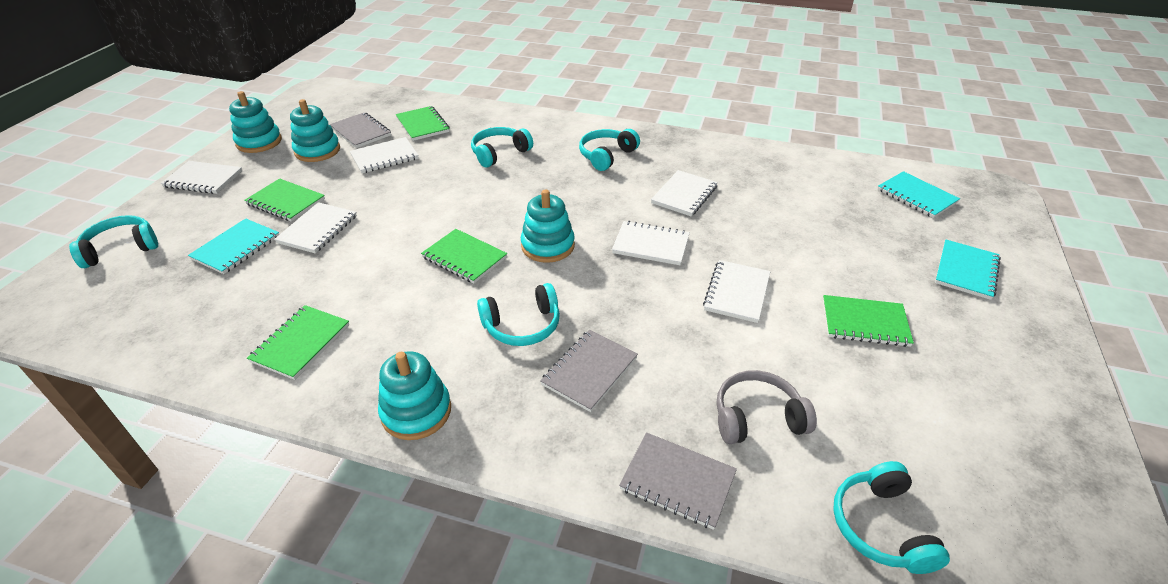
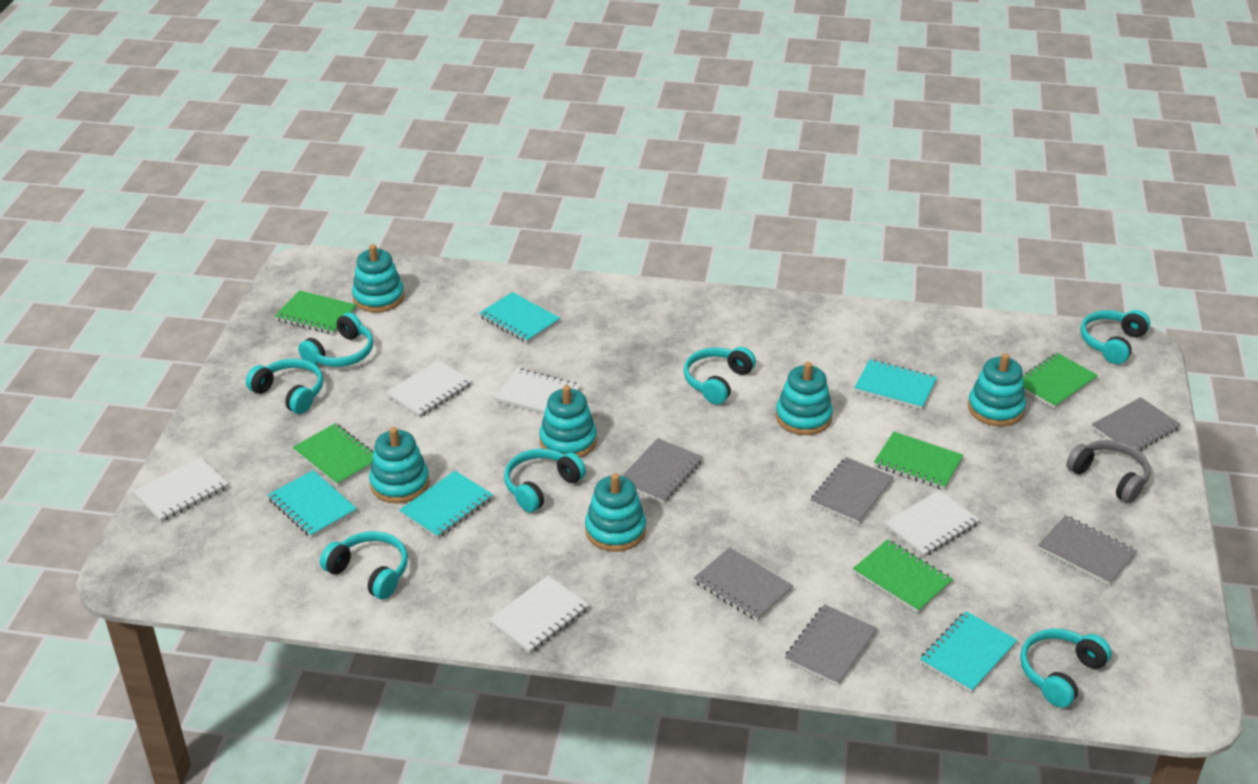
grey notebook: [330,112,391,148] [540,330,638,412] [619,432,737,530] = 3 -> [622,438,703,503] [694,547,793,621] [785,604,877,686] [811,457,894,524] [1038,515,1137,585] [1091,397,1181,451] = 6
turquoise headphones: [69,215,158,268] [471,127,533,168] [477,283,560,346] [579,129,640,171] [833,461,950,574] = 5 -> [246,359,323,414] [298,312,373,367] [320,531,408,600] [504,449,586,513] [684,347,756,404] [1020,629,1112,708] [1081,310,1150,364] = 7
turquoise notebook: [188,218,279,274] [877,171,960,218] [935,240,1001,300] = 3 -> [268,470,357,538] [399,471,493,538] [479,292,560,343] [854,359,937,410] [920,611,1017,693] = 5
turquoise stacking toy: [229,91,282,153] [290,99,340,162] [378,351,451,440] [521,189,575,263] = 4 -> [352,244,404,313] [369,427,429,503] [539,385,597,458] [585,473,646,552] [776,362,833,435] [968,353,1026,426] = 6
white notebook: [161,161,242,194] [274,202,357,254] [350,137,419,173] [612,221,690,265] [651,170,718,216] [703,260,770,323] = 6 -> [133,457,228,522] [386,360,472,418] [488,576,589,653] [495,368,581,414] [884,490,980,557] = 5

